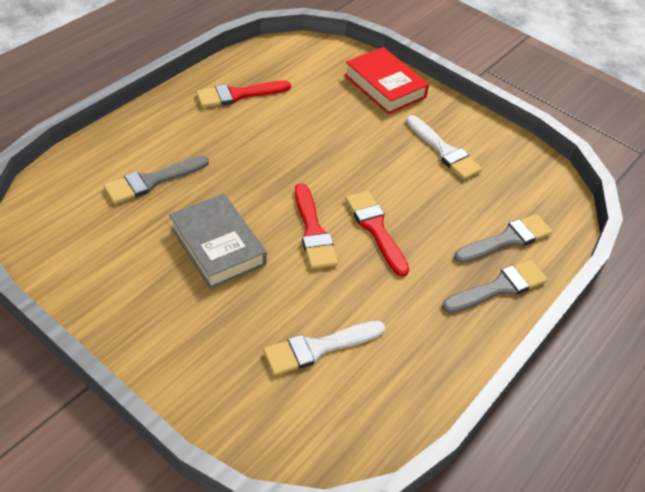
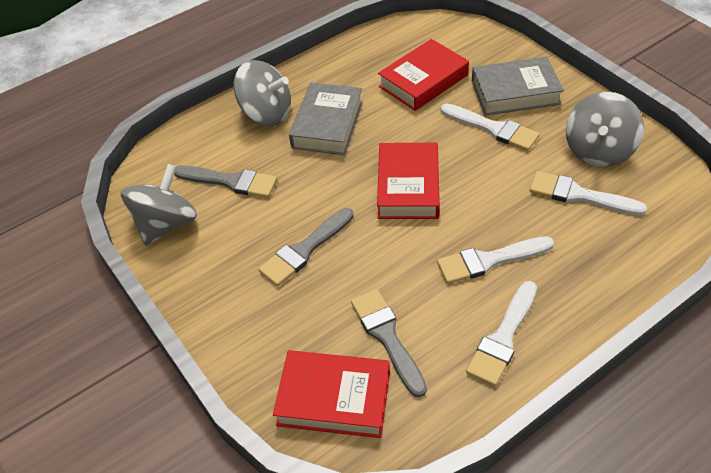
grey book: [169,194,267,289] = 1 -> [289,82,363,155] [472,57,564,116] = 2
grey spinning top: none = 0 -> [121,164,197,246] [234,60,291,126] [566,92,644,167] = 3
red book: [344,47,429,114] = 1 -> [273,350,390,438] [377,143,440,219] [378,39,469,111] = 3
red brush: [196,80,291,108] [295,183,338,269] [345,191,409,277] = 3 -> none = 0
white brush: [263,321,385,375] [406,115,482,180] = 2 -> [437,236,554,284] [441,104,539,151] [466,281,537,386] [529,171,647,216] = 4

